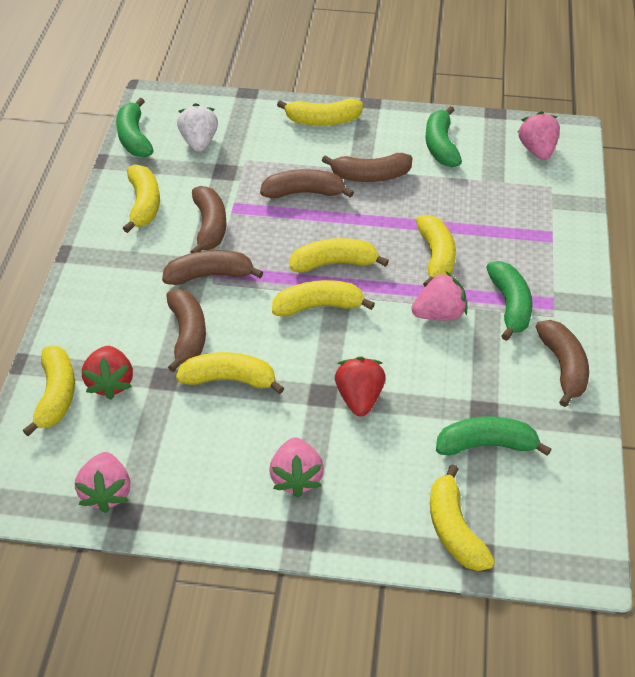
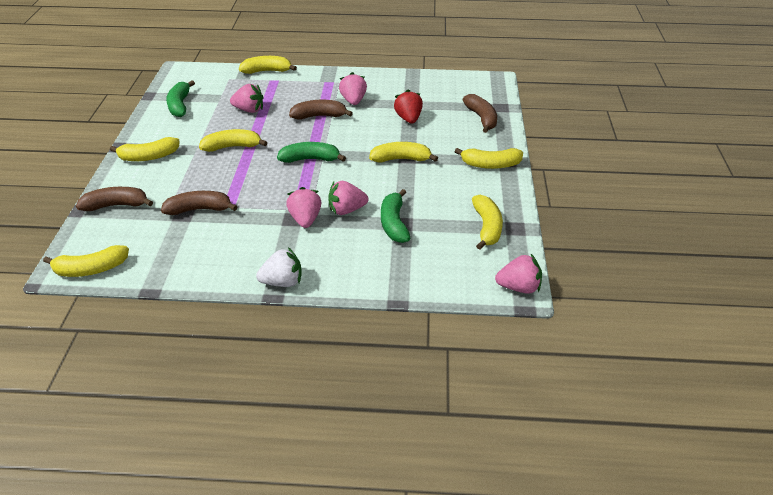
brown banana: [162,250,263,285] [166,289,206,372] [191,186,226,253] [260,169,354,198] [322,153,413,182] [536,320,589,407] = 6 -> [76,187,153,211] [161,191,237,215] [289,99,353,120] [463,94,497,133] = 4
green banana: [116,98,154,158] [425,106,462,167] [436,417,551,456] [486,261,533,341] = 4 -> [166,80,195,117] [277,142,346,163] [381,189,410,243] = 3
pink strawberry: [75,452,130,513] [269,438,324,498] [411,271,467,320] [517,111,560,160] = 4 -> [230,84,263,113] [286,187,321,228] [328,181,368,215] [339,72,367,105] [495,254,542,294] = 5
red strawberry: [82,346,133,400] [335,356,385,417] = 2 -> [394,89,423,124] = 1
yellow banana: [23,346,75,436] [123,164,160,233] [176,352,284,394] [272,280,375,317] [277,99,363,126] [290,238,389,272] [416,215,456,287] [430,464,495,571] = 8 -> [43,245,129,277] [110,137,180,161] [199,129,267,152] [239,56,297,74] [369,142,438,162] [454,148,523,169] [472,195,503,250] = 7

